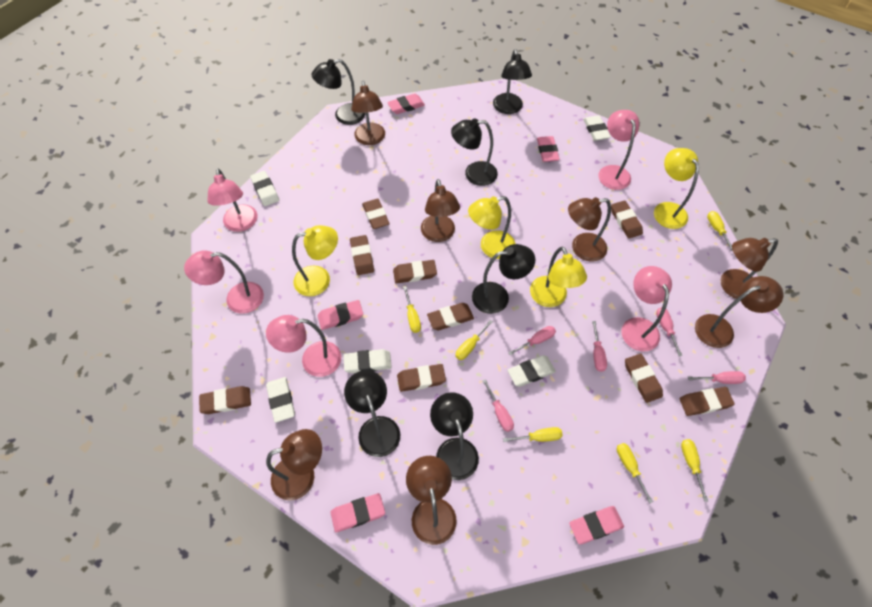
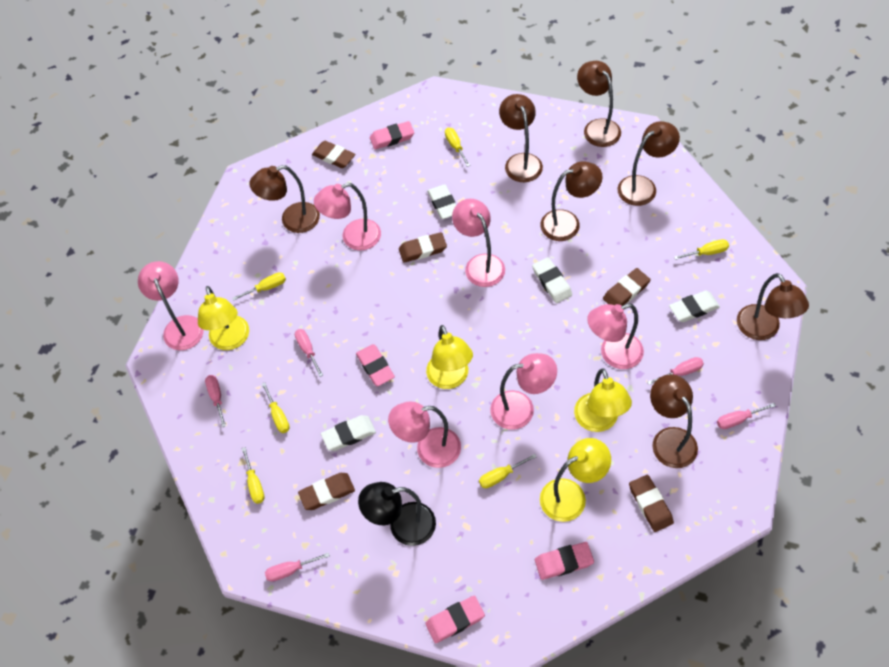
black lamp: [311,59,365,125] [344,370,400,457] [430,392,479,480] [451,118,498,186] [472,244,535,314] [493,49,532,114] = 6 -> [358,482,436,546] = 1
brown eraser: [199,386,251,414] [350,235,374,275] [362,199,390,229] [393,260,437,283] [397,364,446,392] [427,303,474,330] [611,200,643,238] [625,354,663,403] [679,387,735,416] = 9 -> [298,473,355,510] [312,141,355,168] [399,232,447,263] [603,268,651,306] [629,475,674,532] = 5
pink eraser: [318,300,363,330] [330,493,385,532] [387,94,425,114] [537,136,560,162] [569,506,624,545] = 5 -> [356,344,395,386] [370,121,414,150] [425,596,485,643] [535,542,594,580] = 4
pink lamp: [184,250,264,314] [207,168,257,232] [266,315,341,377] [598,110,639,190] [621,266,672,351] = 5 -> [138,261,204,350] [314,183,381,250] [388,402,461,468] [452,199,505,287] [490,353,557,430] [587,303,644,369] = 6
white eraser: [250,171,279,206] [266,377,295,423] [344,349,392,373] [508,355,556,387] [583,115,611,141] = 5 -> [321,415,376,451] [427,184,456,219] [532,257,572,303] [669,291,720,322] = 4

